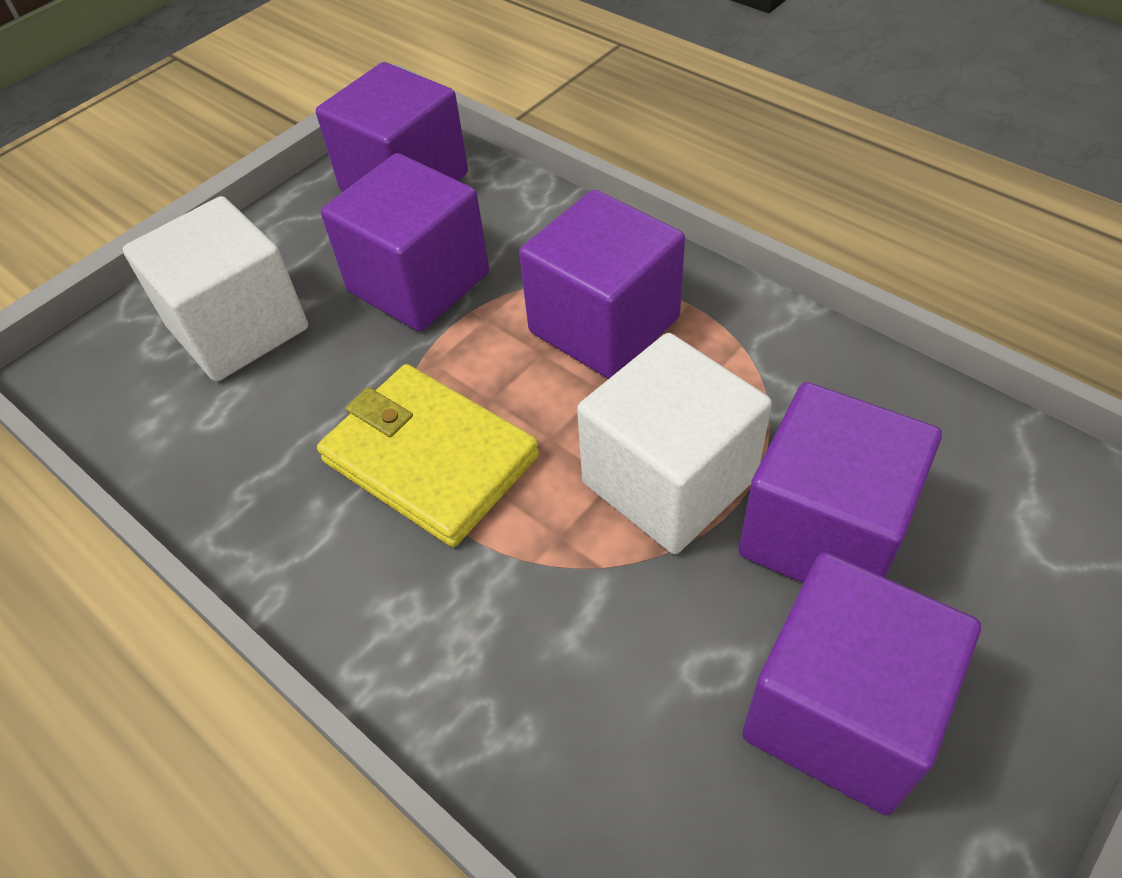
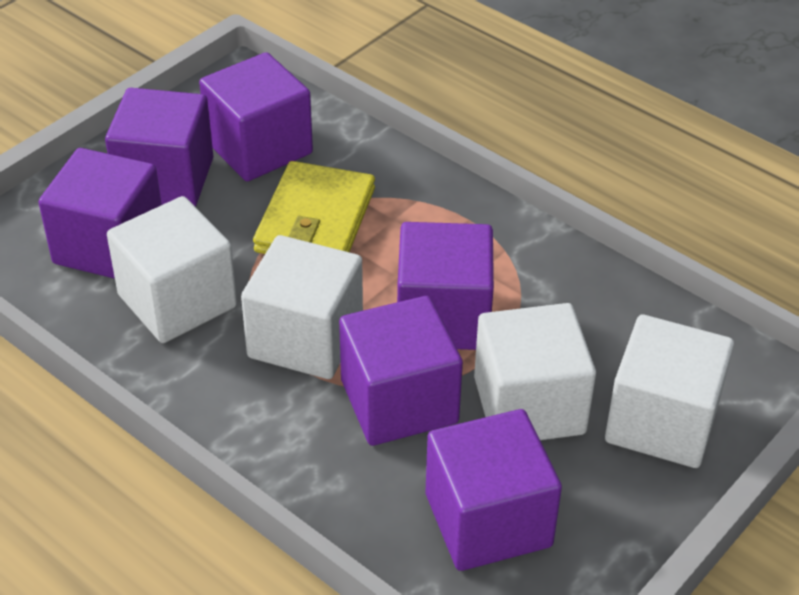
purple cube: [316,62,468,192] [321,153,489,332] [519,190,685,379] [738,382,942,583] [742,552,981,815] = 5 -> [38,148,162,279] [105,88,213,207] [199,52,313,181] [339,296,463,446] [397,222,494,350] [426,409,562,571] = 6
white cube: [123,196,308,382] [577,333,772,554] = 2 -> [107,196,237,343] [241,235,363,379] [474,303,596,440] [605,314,734,468] = 4

